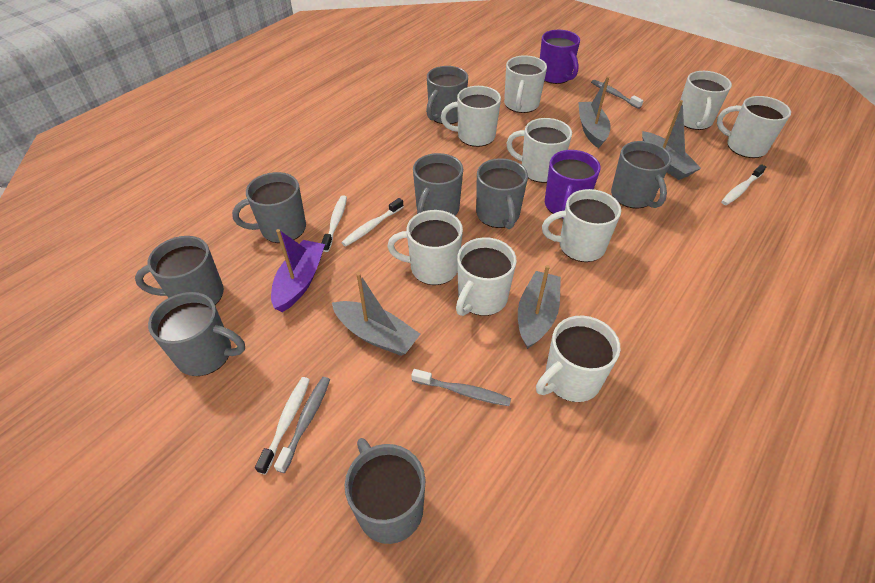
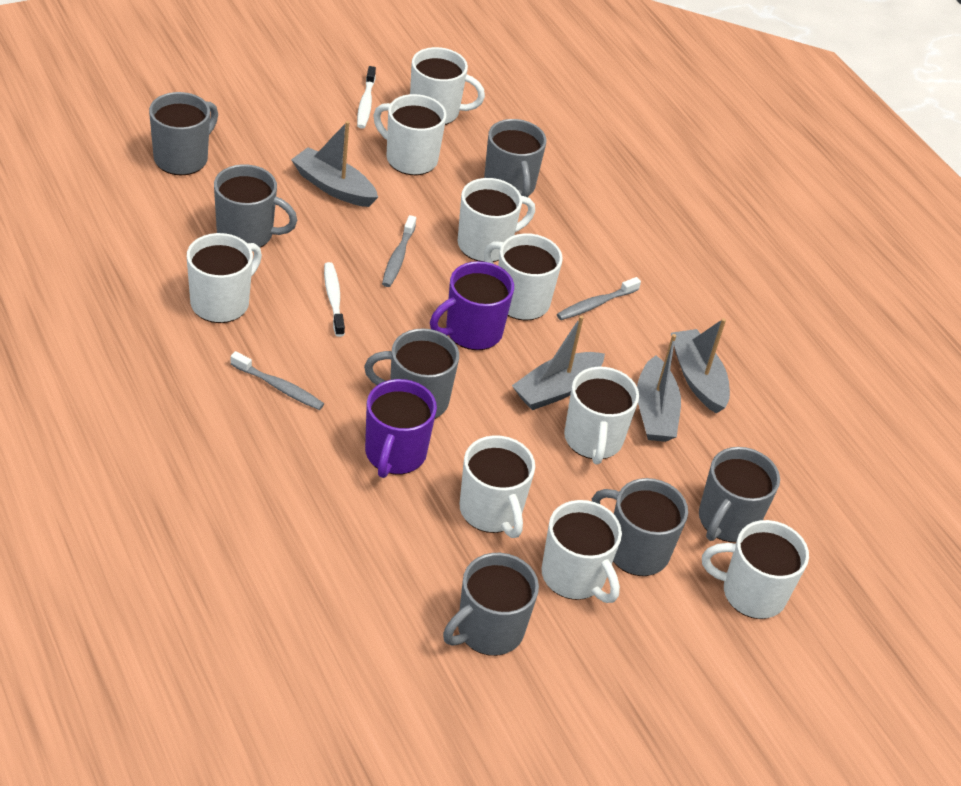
grey mug: [135,236,224,305] [148,292,245,376] [232,172,306,243] [345,438,426,544] [413,153,463,216] [426,66,468,124] [476,158,528,229] [611,141,672,209] = 8 -> [149,92,218,175] [214,164,297,248] [364,328,459,419] [443,553,539,656] [484,119,547,197] [592,478,688,576] [699,447,780,542] = 7
purple boat: [271,229,325,312] = 1 -> none = 0
white toothbrush: [255,377,310,475] [321,195,347,252] [341,198,404,246] [721,164,766,205] = 4 -> [324,262,345,337] [357,66,376,129] = 2

